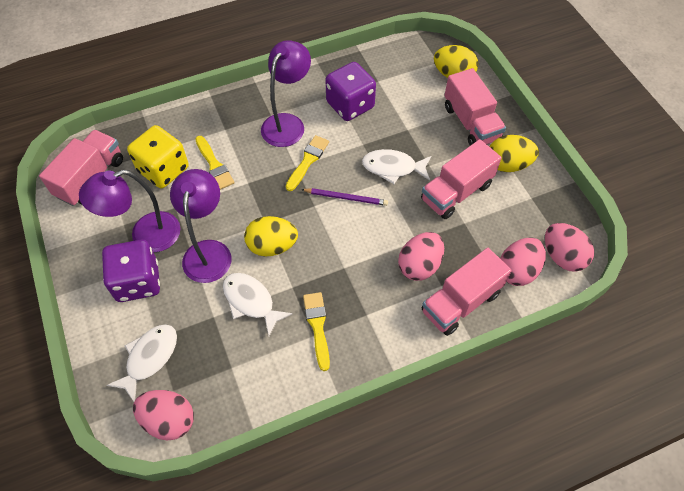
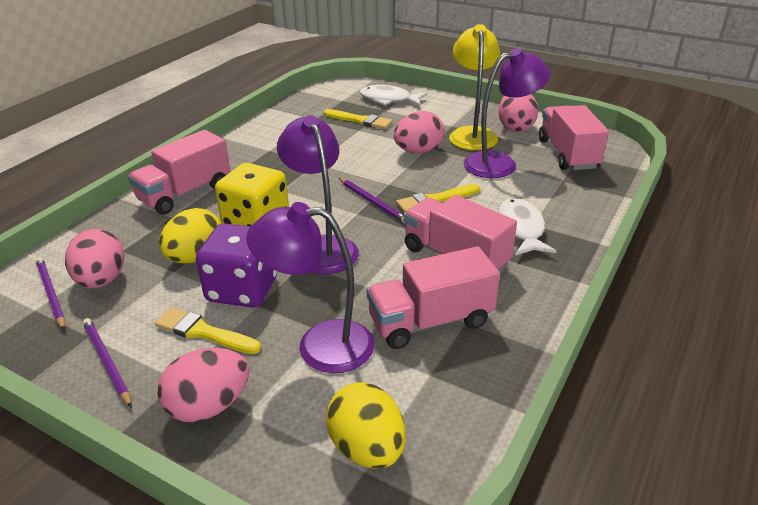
purple dice: [102,240,160,302] [325,62,376,121] = 2 -> [196,223,278,308] = 1
purple pencil: [301,188,388,206] = 1 -> [36,257,65,330] [83,318,132,408] [339,178,406,224] = 3
white fish: [106,324,177,402] [223,273,293,336] [362,149,431,184] = 3 -> [360,85,428,106] [498,198,557,256] = 2
yellow egg: [244,216,298,256] [434,45,478,78] [490,135,539,172] = 3 -> [159,208,222,264] [326,382,406,469] = 2
yellow lamp: none = 0 -> [449,24,500,150] = 1

